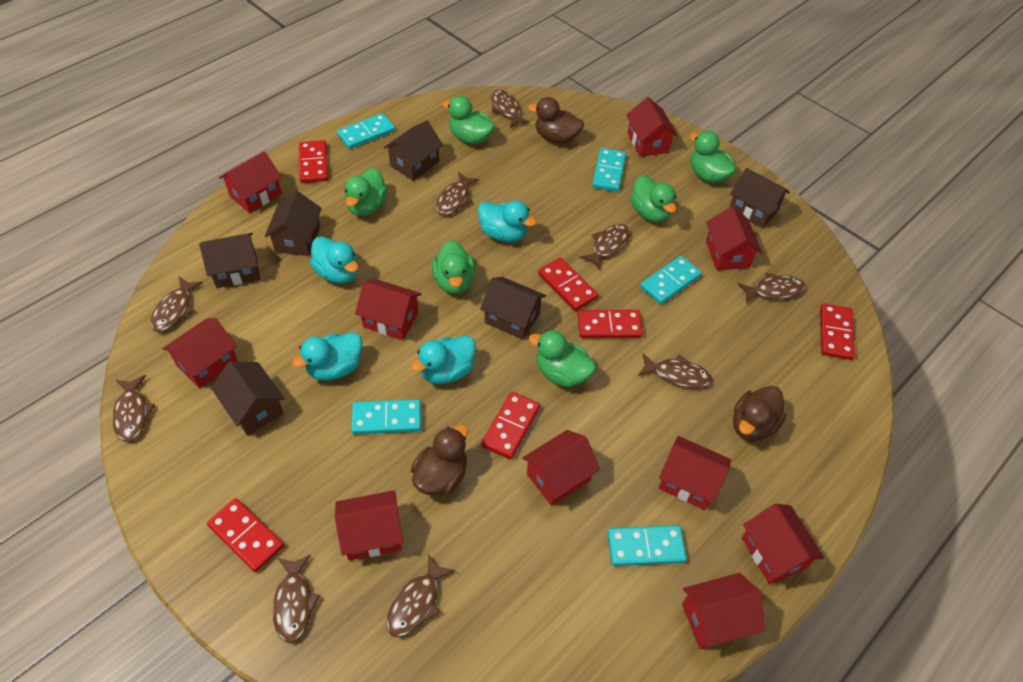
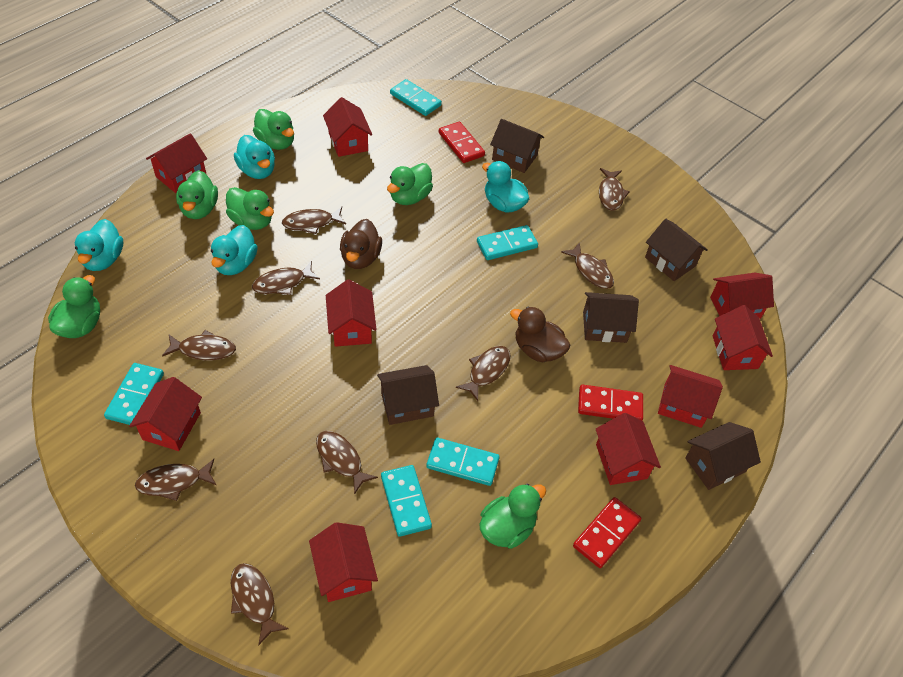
brown duck: [411,424,468,496] [528,97,584,143] [733,386,786,442] = 3 -> [340,219,382,269] [510,307,570,362] = 2
brown house: [199,233,260,288] [211,361,285,436] [265,190,322,256] [383,120,443,181] [480,277,546,340] [730,168,790,228] = 6 -> [377,365,439,425] [490,119,544,173] [583,292,639,343] [645,219,708,281] [685,422,761,490] = 5
red domino: [207,498,284,572] [299,140,328,183] [481,392,540,459] [538,258,598,311] [578,310,643,338] [820,303,855,360] = 6 -> [439,121,485,163] [573,497,641,568] [578,384,643,420] = 3
red house: [163,318,238,388] [219,151,282,213] [335,490,403,561] [355,279,421,340] [522,430,600,506] [626,97,678,157] [659,436,731,510] [682,573,766,650] [706,206,762,271] [742,504,824,584] = 10 -> [129,377,202,451] [146,133,207,193] [309,522,378,602] [323,97,372,157] [326,279,377,347] [596,413,661,485] [658,365,723,428] [710,273,774,319] [713,305,773,370] = 9

